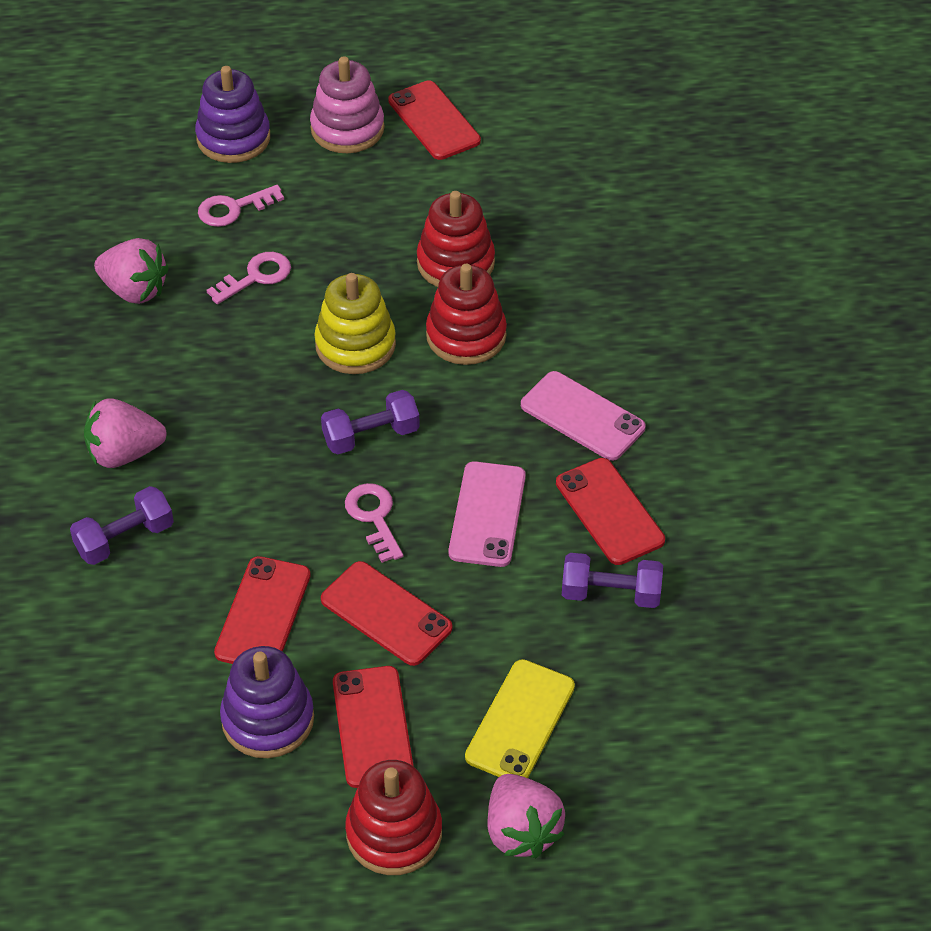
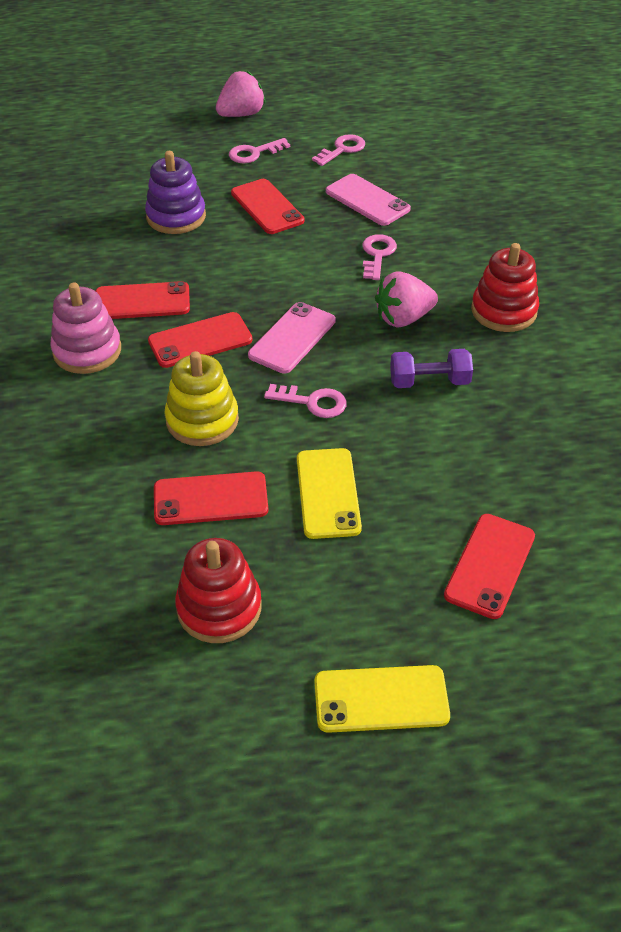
pink key: [198,185,284,227] [206,252,291,304] [345,483,403,563] = 3 -> [229,138,290,163] [264,384,347,418] [312,134,365,166] [362,234,397,280] = 4
pink strawberry: [84,398,166,468] [94,238,169,304] [488,774,565,858] = 3 -> [216,71,265,117] [375,271,438,327] = 2
purple dumbbell: [70,486,174,565] [321,390,420,454] [562,553,663,608] = 3 -> [390,349,473,388] = 1
purple stacking toy: [195,66,270,163] [220,646,314,758] = 2 -> [145,151,206,234] = 1
red stacking toy: [345,760,442,875] [417,191,495,287] [426,264,507,365] = 3 -> [175,538,262,643] [471,243,539,332] = 2
yellow phone: [465,659,575,778] = 1 -> [297,448,362,539] [314,665,450,733] = 2

